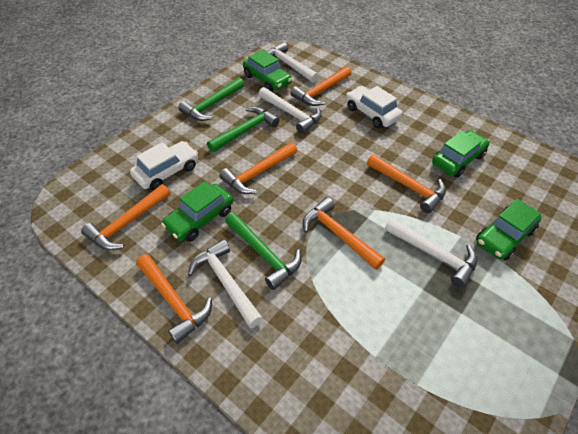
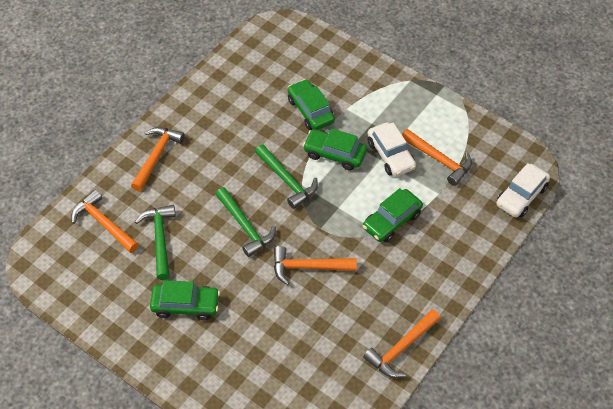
orange hammer: [81,184,170,250] [136,254,212,344] [219,142,297,194] [290,66,351,106] [303,197,385,270] [367,154,446,213] = 6 -> [71,190,139,253] [131,127,185,192] [274,246,357,285] [363,309,441,378] [402,129,472,186] = 5
white hammer: [188,239,263,328] [258,87,322,134] [267,42,319,83] [385,218,477,288] = 4 -> none = 0

